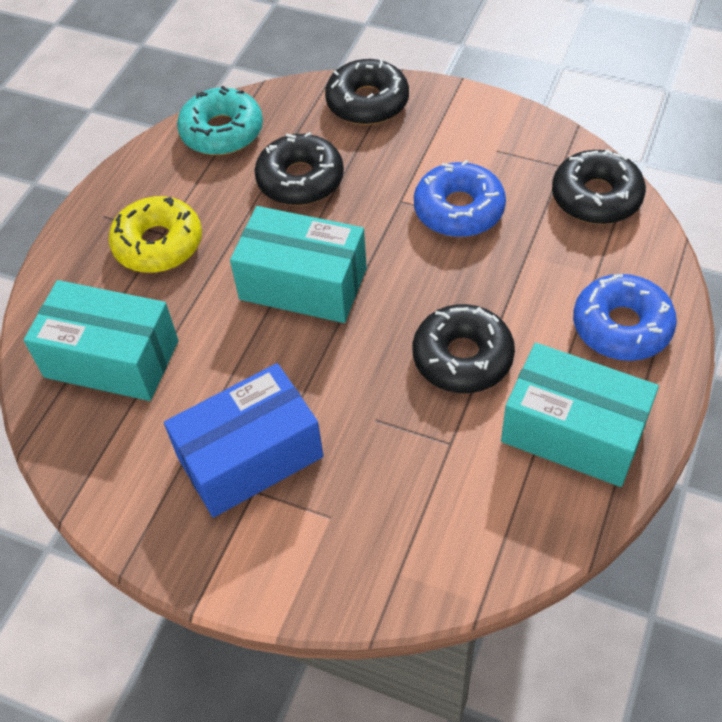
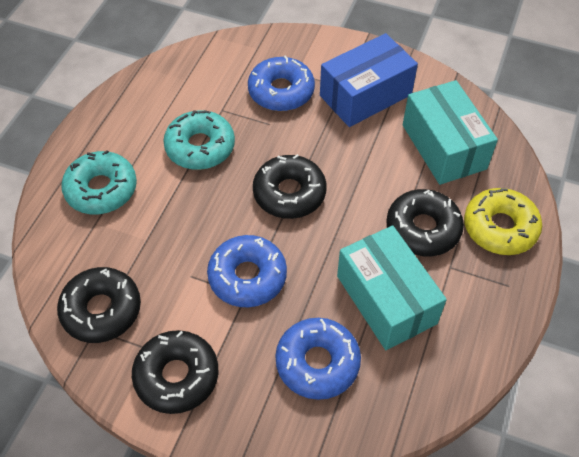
blue donut: [414,160,506,237] [573,274,677,361] = 2 -> [207,235,287,307] [248,55,315,111] [275,318,361,400] = 3
turquoise box: [24,280,179,401] [230,206,367,323] [501,343,659,487] = 3 -> [337,225,447,350] [403,80,498,185] = 2
turquoise donut: [177,86,263,155] = 1 -> [61,150,137,214] [164,110,235,170] = 2

